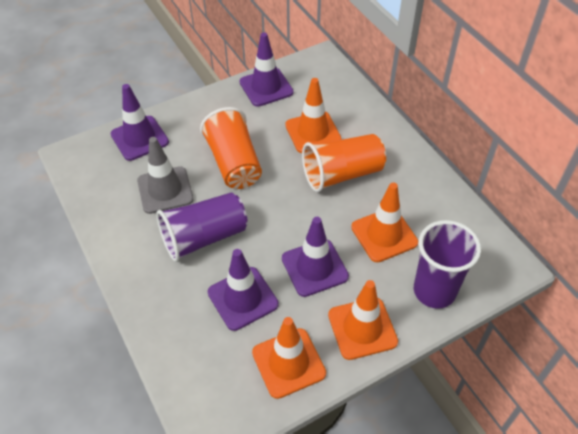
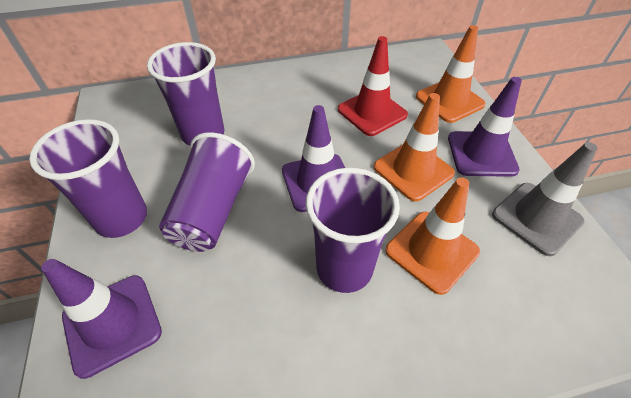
orange cup: [200,107,262,189] [302,134,386,192] = 2 -> none = 0
orange traffic cone: [252,317,326,399] [285,78,342,153] [328,280,398,360] [351,183,418,262] = 4 -> [374,93,455,201] [385,177,480,295] [416,25,486,123] = 3
purple cup: [156,192,248,262] [414,220,481,309] = 2 -> [29,119,147,238] [147,42,224,146] [159,132,255,252] [305,168,400,293] = 4
purple traffic cone: [111,84,169,161] [208,249,279,331] [240,32,294,107] [282,217,349,297] = 4 -> [41,259,162,379] [282,105,345,212] [448,77,522,177] = 3
red traffic cone: none = 0 -> [338,36,408,136] = 1

